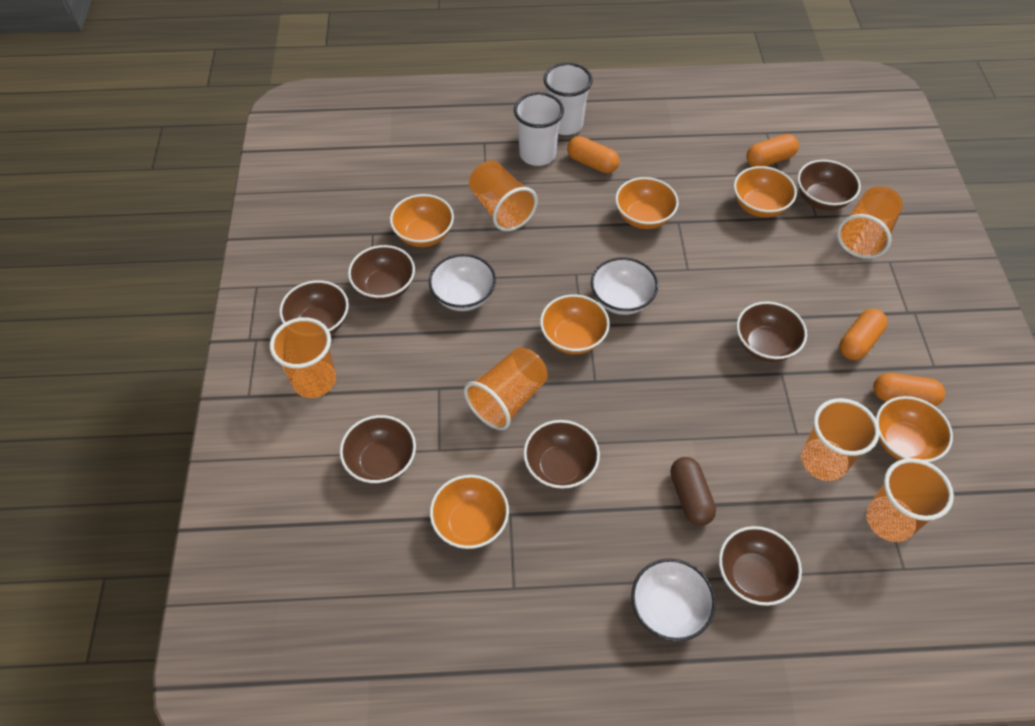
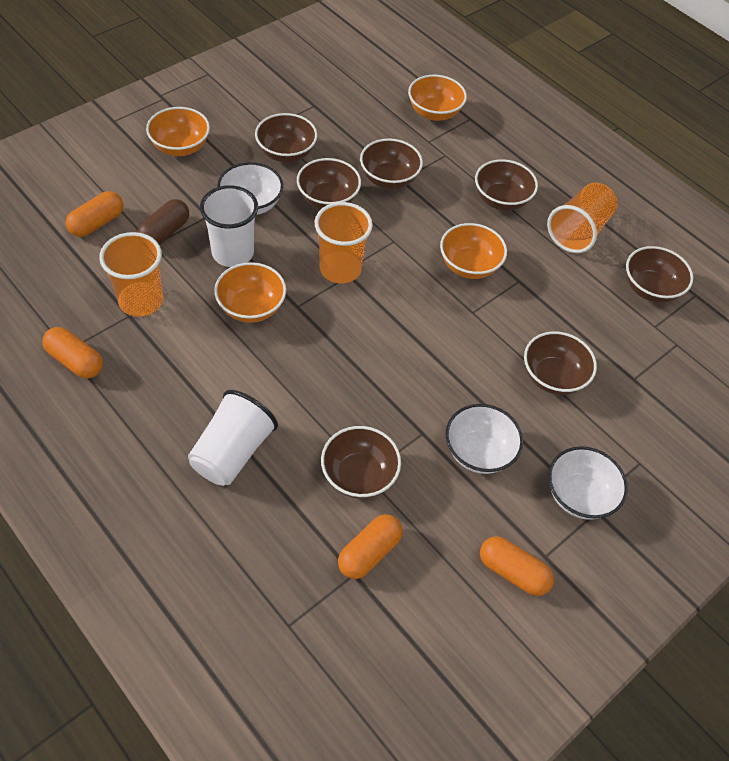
orange bowl: [390,194,454,247] [430,475,509,549] [540,294,610,354] [615,177,679,229] [734,166,797,217] [876,396,953,462] = 6 -> [146,107,210,156] [214,262,286,323] [408,75,467,121] [440,223,507,279] = 4
orange cup: [270,317,336,398] [464,347,548,430] [469,161,538,231] [801,398,879,481] [837,186,903,259] [866,458,954,542] = 6 -> [99,232,163,317] [314,202,373,284] [547,182,618,253] = 3

